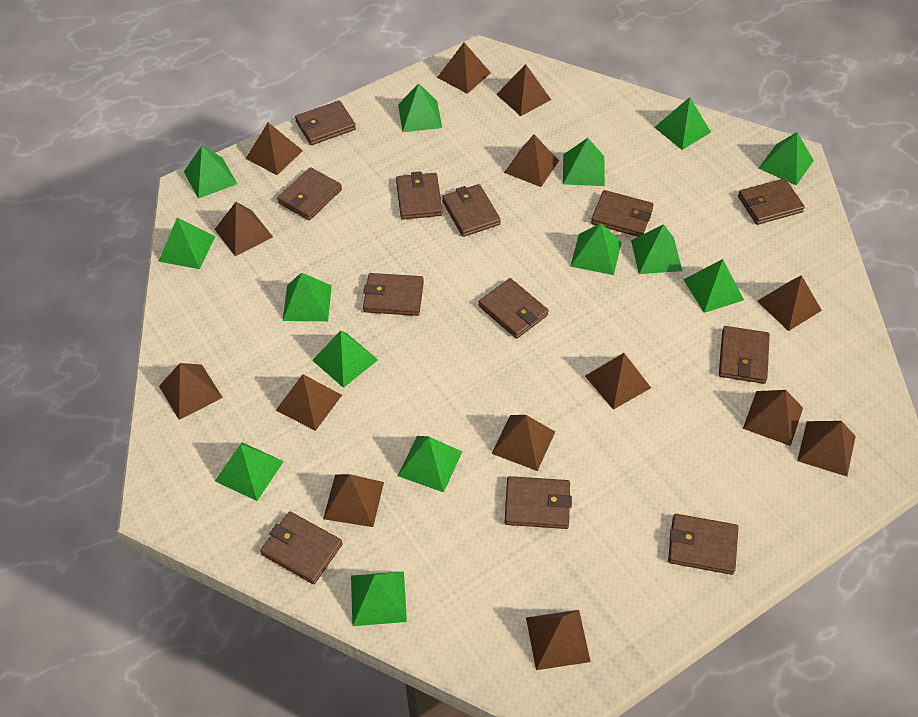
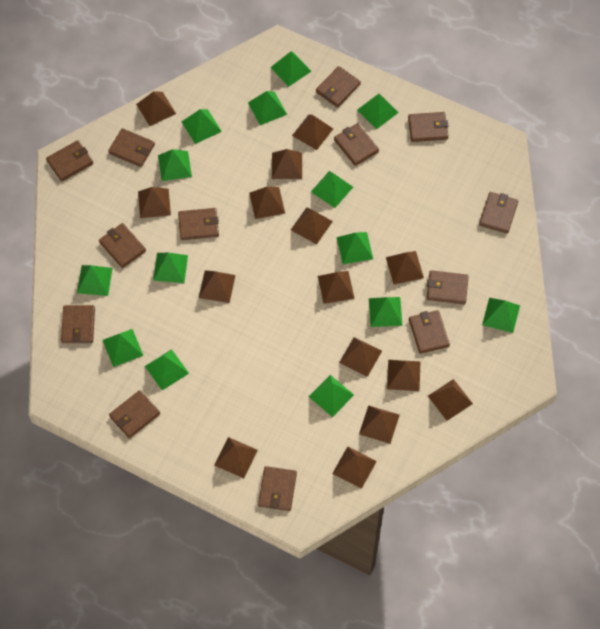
brown pyramid: [159,363,223,420] [215,202,273,256] [246,122,303,175] [276,374,342,431] [323,474,384,527] [437,43,491,94] [491,415,555,471] [496,64,551,116] [504,135,559,187] [526,610,591,670] [585,353,651,410] [743,390,803,446] [757,275,822,331] [797,421,856,476] = 14 -> [136,91,176,126] [138,187,171,218] [199,270,236,303] [214,437,258,478] [249,187,285,219] [272,149,302,179] [291,207,333,244] [292,115,333,150] [318,271,355,304] [332,446,377,489] [339,337,382,377] [359,405,400,444] [386,251,424,284] [387,360,421,391] [428,379,473,421] = 15
brown wallet: [260,511,342,584] [277,167,342,220] [295,100,356,145] [363,273,424,316] [396,171,443,220] [442,184,501,237] [479,278,549,339] [505,476,572,529] [591,190,654,237] [668,514,739,575] [719,326,770,384] [738,178,805,225] = 12 -> [46,140,93,182] [61,305,95,343] [99,223,146,268] [108,128,155,167] [109,390,160,438] [178,208,219,240] [258,466,297,511] [316,66,361,108] [334,123,379,166] [408,112,448,142] [409,310,450,354] [427,270,469,304] [479,192,518,234] = 13

